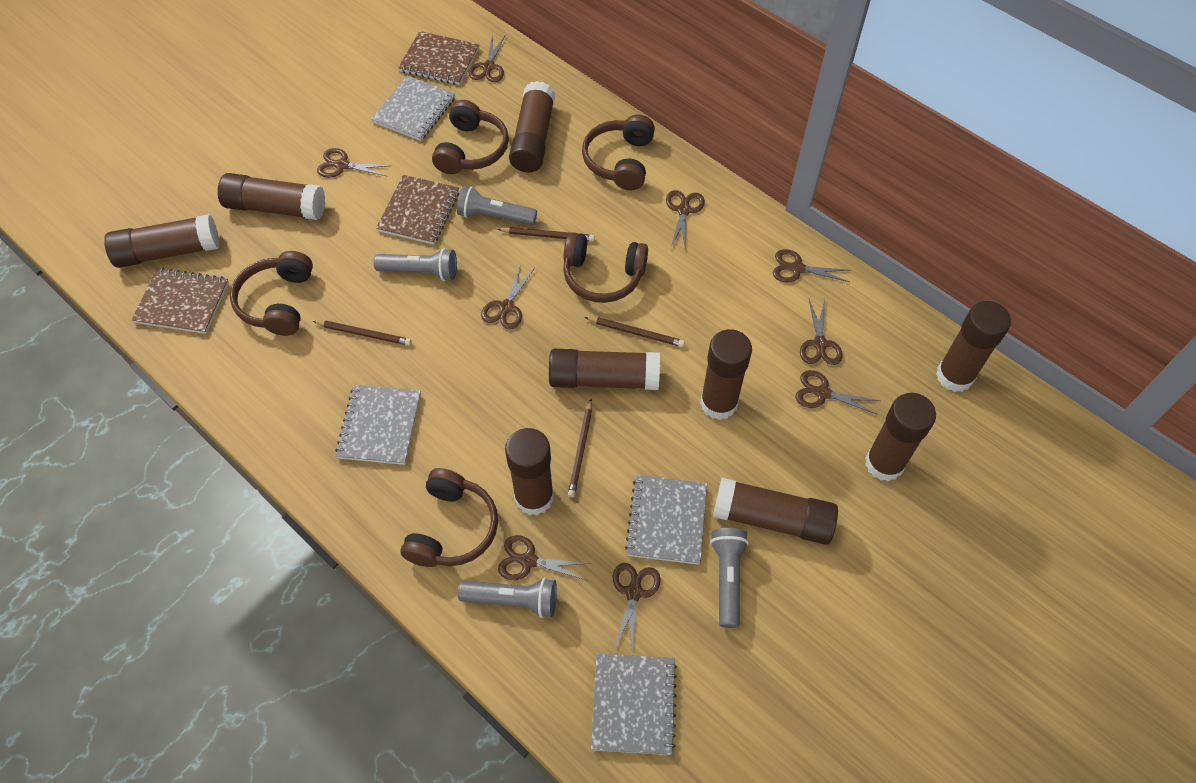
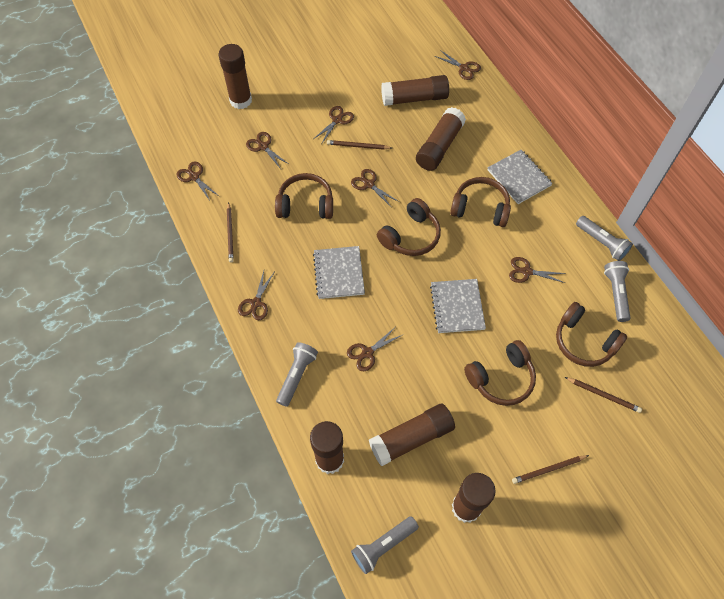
brown glue stick: [104,214,220,268] [218,173,325,220] [505,428,554,515] [509,81,555,173] [549,349,660,390] [700,329,752,420] [713,478,838,545] [865,393,936,482] [936,301,1011,392] = 9 -> [219,44,252,109] [310,421,344,474] [369,404,455,466] [381,75,449,106] [416,107,466,171] [452,473,496,523] = 6
brown notebook: [132,268,229,334] [376,175,459,245] [398,31,479,85] = 3 -> none = 0
brown scissors: [317,148,390,178] [468,34,505,82] [481,264,535,329] [498,535,591,580] [613,563,661,655] [666,190,705,250] [773,249,851,282] [795,370,880,415] [800,299,843,365] = 9 -> [177,161,219,200] [238,271,274,320] [246,132,288,169] [314,106,354,143] [347,327,402,371] [351,169,399,208] [435,50,481,80] [509,257,566,283] = 8
grey notebook: [335,385,421,465] [371,76,455,141] [591,653,677,755] [625,475,707,565] = 4 -> [313,246,365,299] [430,279,486,333] [488,150,553,204] = 3

